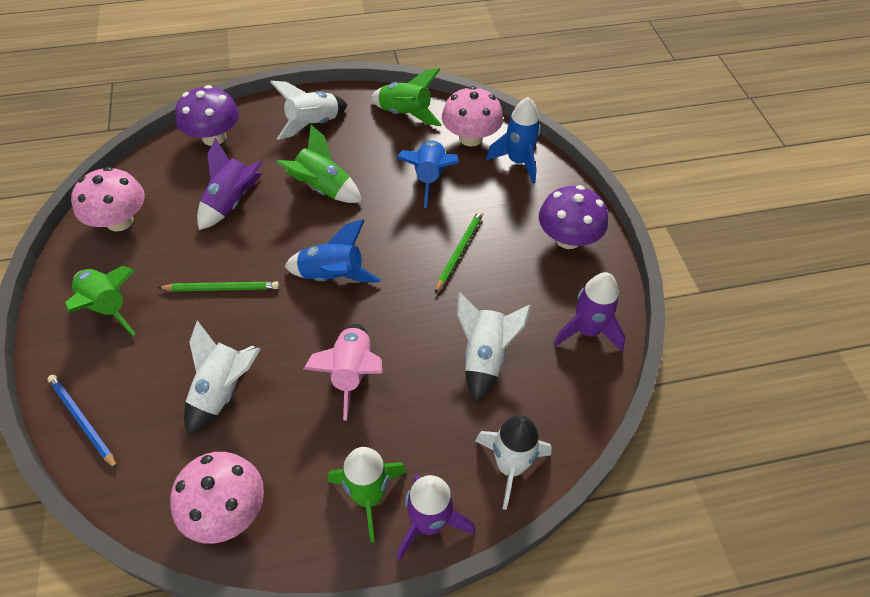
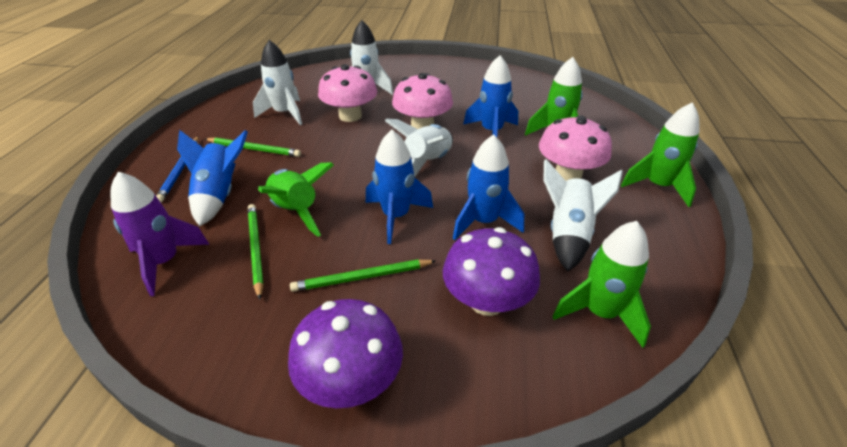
blue rocket: [284,219,381,282] [396,141,459,208] [486,97,541,184] = 3 -> [177,130,248,226] [366,130,433,244] [453,134,524,240] [463,55,518,137] = 4
green pencil: [158,281,279,292] [435,210,484,293] = 2 -> [205,137,301,157] [248,204,264,300] [290,259,436,292] = 3
pink rocket: [303,324,382,420] = 1 -> none = 0
purple rocket: [197,137,263,230] [397,475,475,560] [554,272,625,351] = 3 -> [111,172,210,296] = 1

